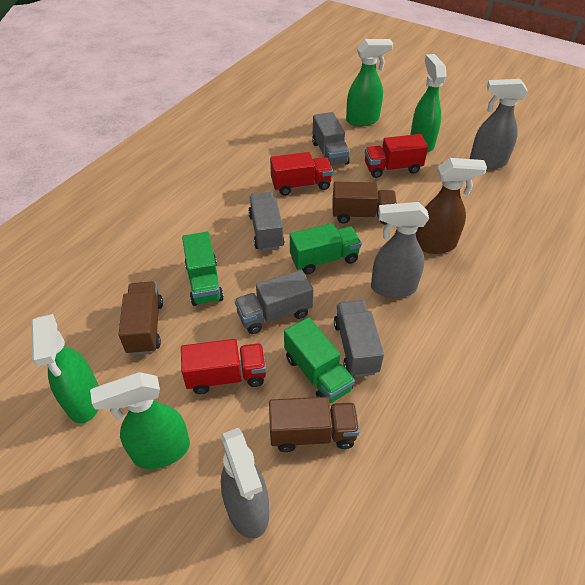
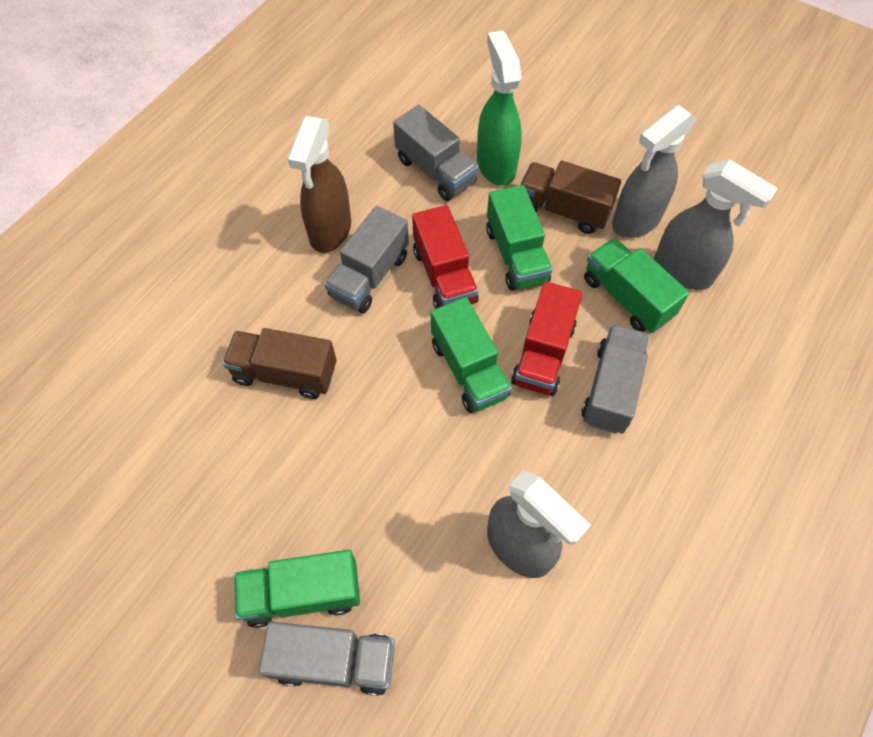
brown truck: [118,282,163,355] [269,397,359,452] [332,182,397,225] = 3 -> [222,328,336,399] [520,160,621,234] = 2
green spray bottle: [31,314,99,423] [90,372,190,469] [346,39,393,126] [410,54,447,152] = 4 -> [477,30,522,186] = 1
green truck: [182,232,224,306] [284,317,355,403] [290,223,362,274] = 3 -> [234,550,360,628] [431,297,512,413] [486,185,553,291] [584,238,689,333] = 4
red truck: [181,339,266,394] [270,152,333,195] [365,134,428,178] = 3 -> [412,205,479,309] [511,281,583,396] = 2

